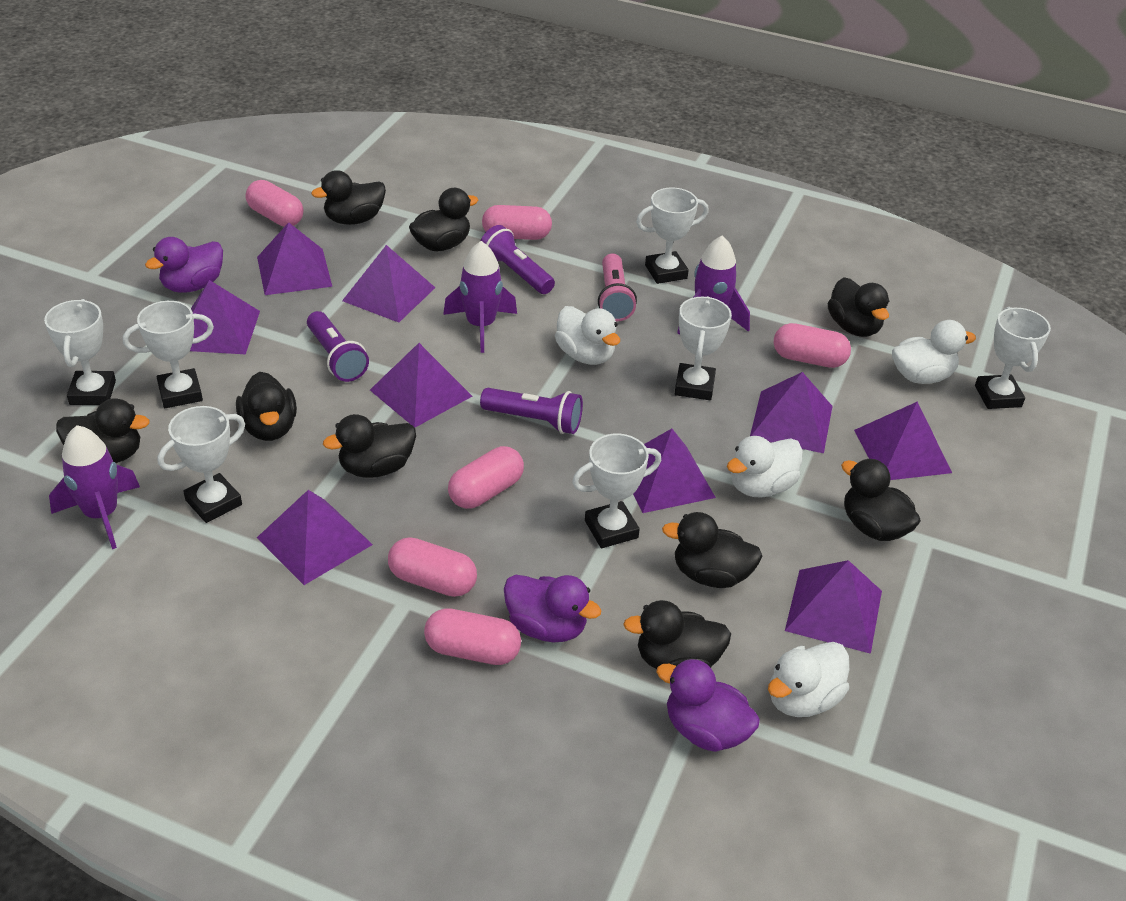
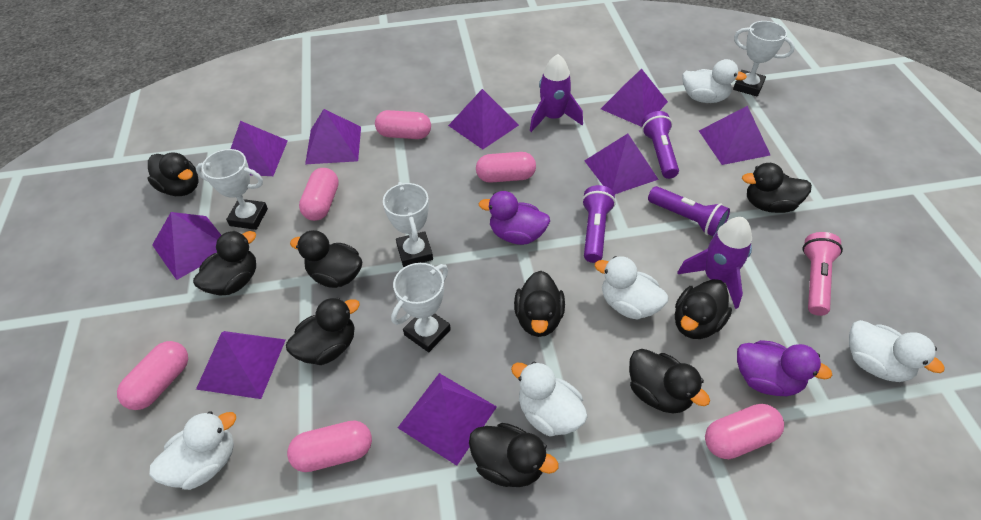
purple duck: [145,237,223,293] [504,575,602,642] [656,659,760,752] = 3 -> [479,191,550,245] [737,340,832,396] = 2
purple rocket: [49,425,140,549] [443,241,517,353] [677,236,750,335] = 3 -> [530,54,583,132] [677,217,752,309] = 2
white duck: [555,306,620,365] [727,436,803,497] [768,642,849,717] [892,320,976,384] = 4 -> [149,411,236,490] [511,362,588,437] [595,256,668,320] [682,59,747,103] [849,320,945,382] = 5
white trophy: [44,299,116,405] [123,301,214,408] [158,406,245,523] [572,434,661,548] [636,187,709,284] [675,296,732,400] [975,307,1051,409] = 7 -> [196,149,268,230] [383,182,433,267] [391,263,451,352] [733,21,795,96] = 4

